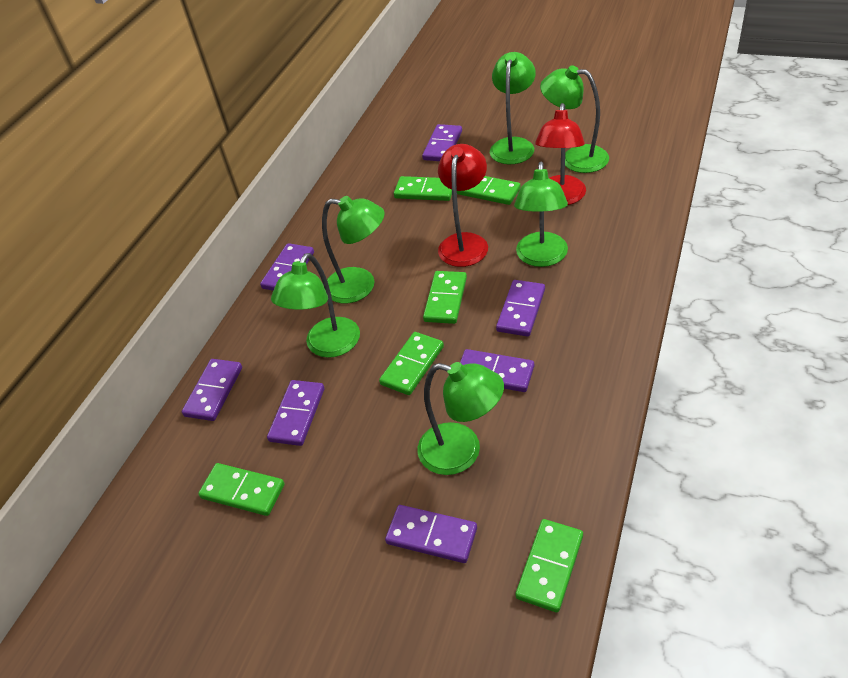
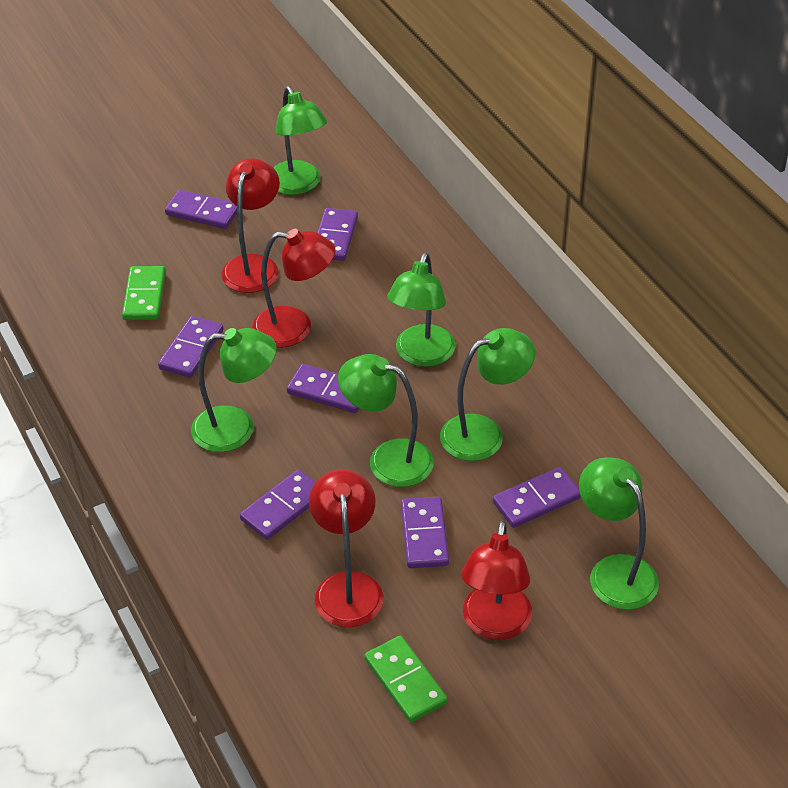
green domino: [198,463,285,516] [379,332,444,395] [394,176,452,201] [423,271,467,324] [457,176,521,205] [516,519,583,612] = 6 -> [122,266,166,320] [364,636,447,722] = 2
red lamp: [438,144,488,267] [535,103,586,205] = 2 -> [221,158,280,293] [252,229,335,348] [309,469,383,627] [461,520,532,640] = 4

